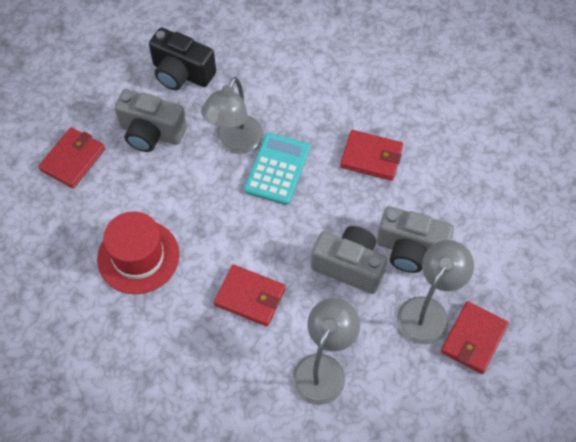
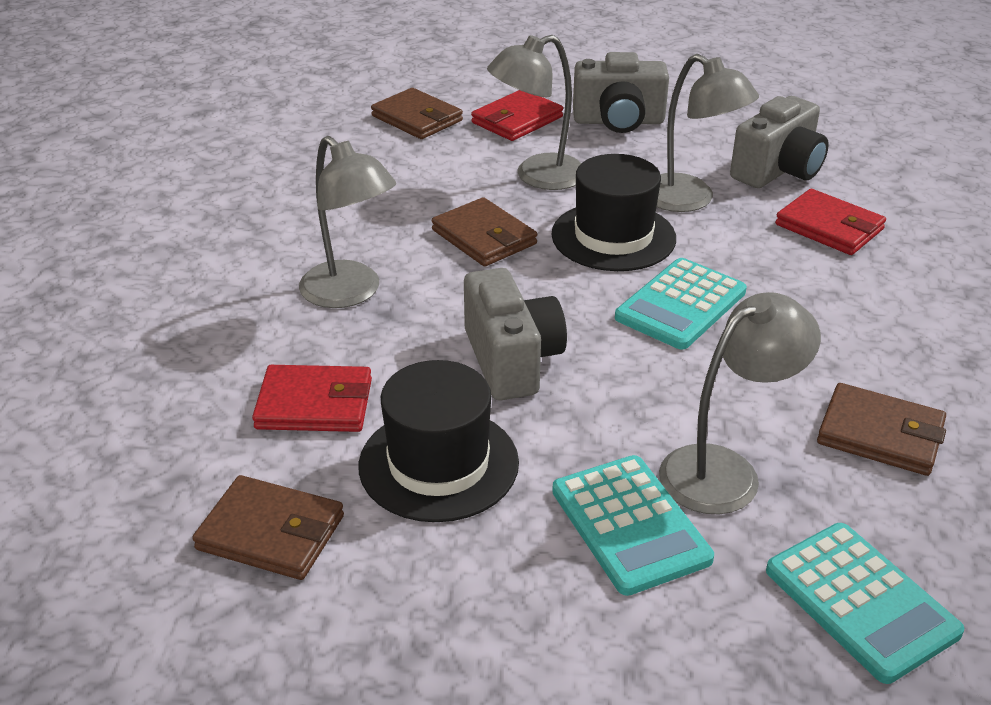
black camera: [149,28,216,90] = 1 -> none = 0
black hat: none = 0 -> [359,360,519,522] [551,154,676,271] = 2
brown wallet: none = 0 -> [193,475,344,580] [371,88,463,139] [432,197,537,267] [817,383,946,476] = 4
grey lamp: [201,77,263,154] [292,298,360,405] [397,240,474,345] = 3 -> [299,136,396,308] [487,35,581,190] [657,54,759,212] [659,292,821,514] = 4
red hat: [97,211,180,294] = 1 -> none = 0
red wallet: [38,127,105,188] [214,265,286,327] [340,130,403,181] [441,301,509,374] = 4 -> [252,365,372,432] [471,90,563,141] [775,189,886,255] = 3
turquoise calculator: [244,133,310,205] = 1 -> [552,455,714,596] [615,258,747,350] [766,523,964,684] = 3

